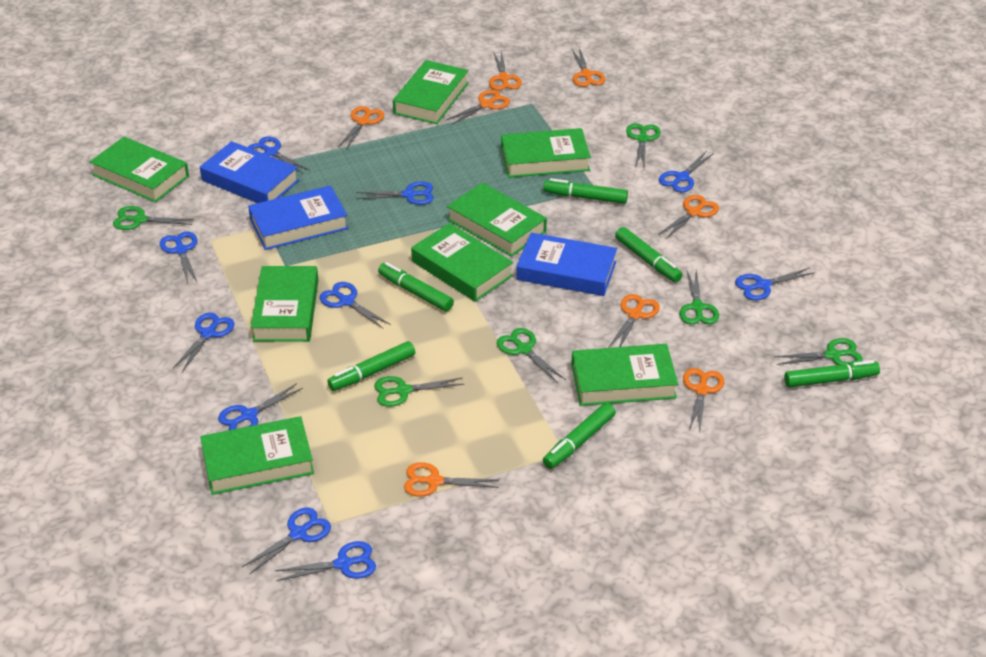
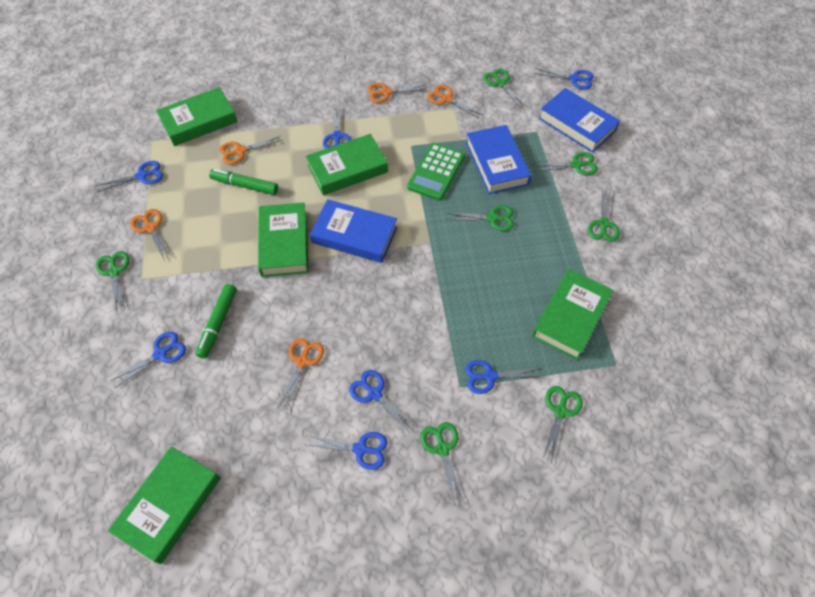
blue scissors: [160,232,197,284] [173,313,234,372] [218,383,303,430] [242,508,331,574] [248,137,309,174] [274,541,376,581] [320,282,391,328] [356,181,434,205] [659,152,714,192] [735,268,815,300] = 10 -> [96,161,163,192] [110,332,186,388] [307,432,388,470] [323,105,351,149] [349,370,417,431] [465,360,543,394] [535,68,594,90] = 7
green book: [90,137,189,202] [200,416,314,495] [251,266,318,342] [393,60,469,124] [411,223,513,302] [447,182,547,257] [501,128,591,178] [571,344,678,406] = 8 -> [108,446,221,564] [156,87,238,146] [258,202,309,277] [306,134,388,195] [532,269,614,360] = 5
green calculator: none = 0 -> [407,143,465,201] = 1
green marker: [327,341,415,391] [378,262,454,311] [543,178,628,204] [543,403,616,469] [615,227,683,282] [784,360,880,388] = 6 -> [196,284,237,359] [209,169,278,195] = 2
green scissors: [113,206,194,230] [374,376,464,407] [497,328,566,383] [626,123,661,168] [680,269,719,324] [774,338,863,365] = 6 -> [96,251,129,311] [420,422,464,504] [447,205,514,231] [483,68,526,109] [534,152,598,175] [542,386,583,461] [588,188,620,242] = 7
orange scissors: [338,106,384,149] [404,462,499,497] [446,90,510,125] [489,50,522,90] [572,47,606,87] [609,294,660,347] [658,195,719,239] [683,368,724,434] = 8 -> [130,209,172,261] [219,136,283,164] [278,338,324,409] [368,83,425,103] [427,85,483,118] = 5

